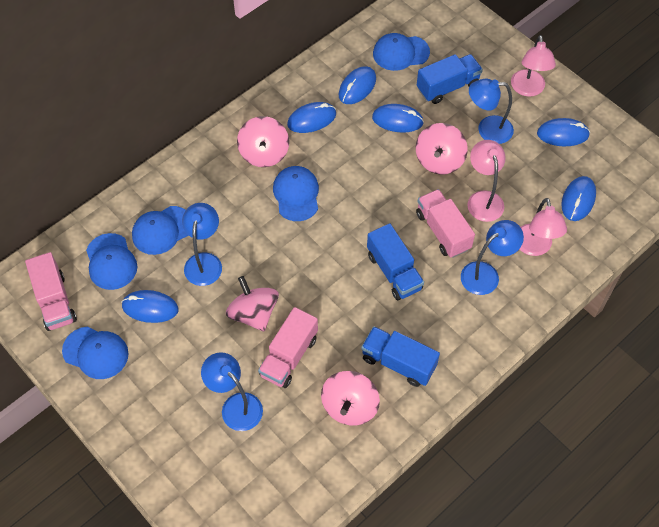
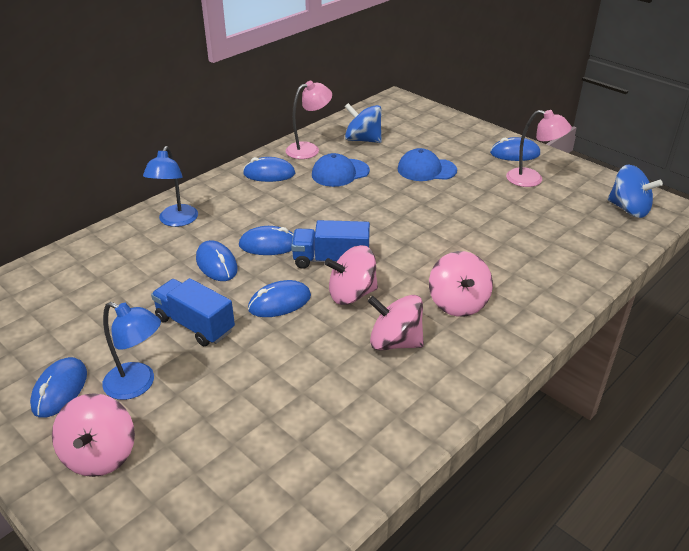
blue cap: [62,327,129,379] [86,233,137,290] [132,206,189,255] [273,166,319,221] [373,33,430,71] = 5 -> [312,153,370,187] [398,148,457,181] = 2
blue lamp: [182,203,222,286] [201,352,263,431] [461,220,524,295] [469,79,514,144] = 4 -> [102,302,161,400] [143,146,198,227] = 2
blue spinning top: none = 0 -> [345,103,382,143] [608,165,663,218] = 2
blue truck: [361,326,440,387] [367,223,424,300] [417,54,483,104] = 3 -> [151,278,235,346] [291,220,370,269] = 2
pink lamp: [467,140,506,222] [511,35,556,96] [519,198,567,256] = 3 -> [285,81,332,159] [506,110,572,187] = 2
pink truck: [25,252,77,331] [258,307,318,388] [416,189,475,258] = 3 -> none = 0

